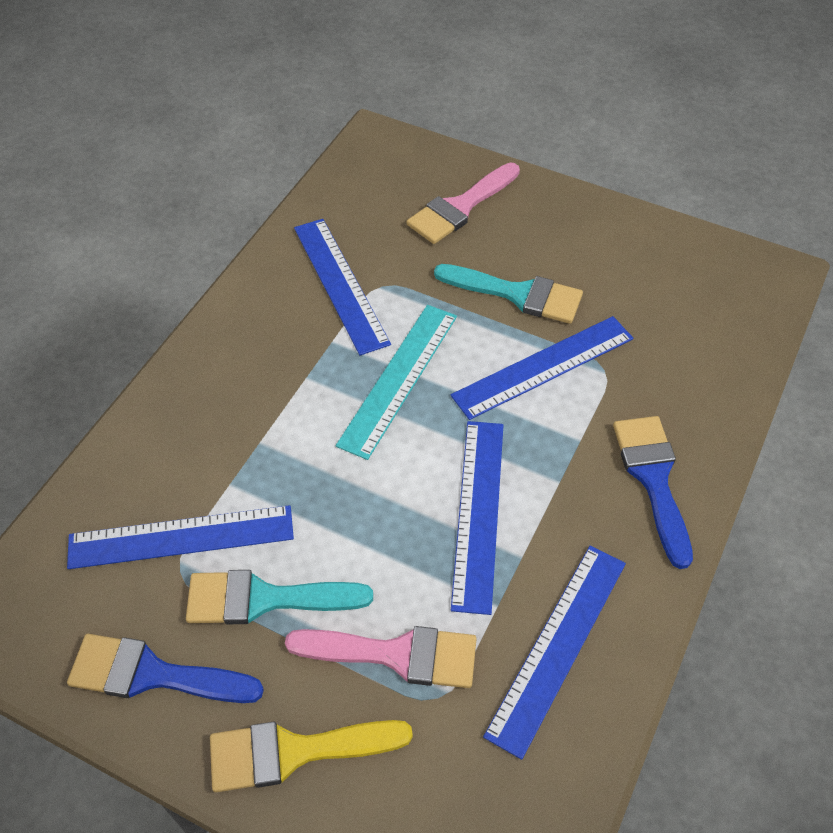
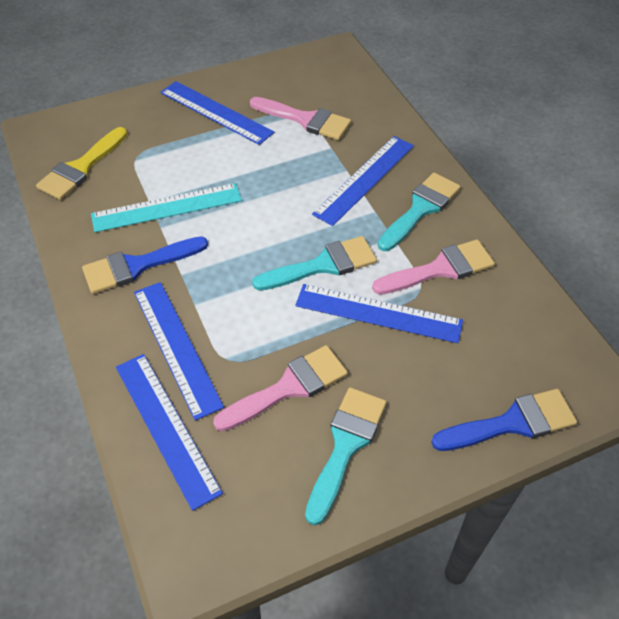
pink brush: [285,626,477,688] [407,163,520,244] = 2 -> [213,345,348,431] [250,97,351,140] [372,239,495,294] = 3
turquoise brush: [186,570,373,624] [434,264,583,324] = 2 -> [252,236,377,291] [305,388,386,526] [378,173,460,251] = 3

